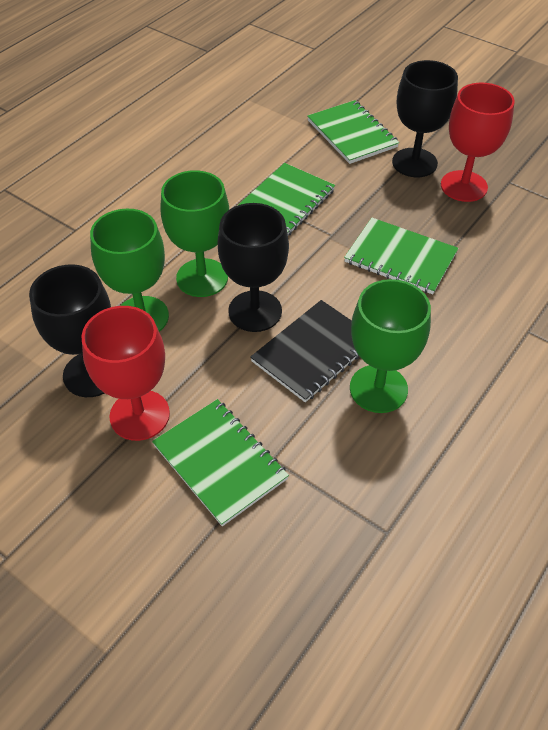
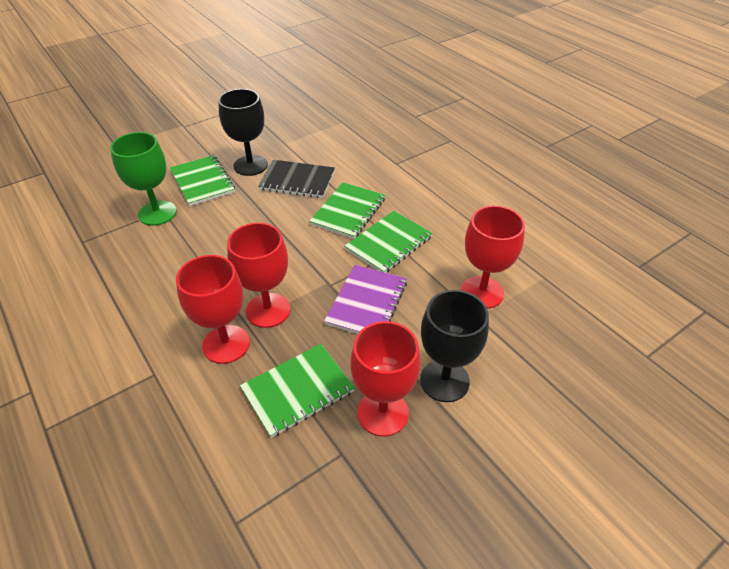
black goblet: [29,264,111,397] [218,203,289,332] [392,60,458,177] = 3 -> [218,89,268,176] [420,290,489,402] = 2
green goblet: [90,209,169,332] [160,170,229,297] [350,279,431,413] = 3 -> [110,132,177,226] = 1
purple notebook: none = 0 -> [324,265,407,334] = 1
red goblet: [82,306,170,441] [441,82,515,202] = 2 -> [176,255,250,364] [227,223,290,328] [350,321,420,437] [461,206,525,309] = 4

